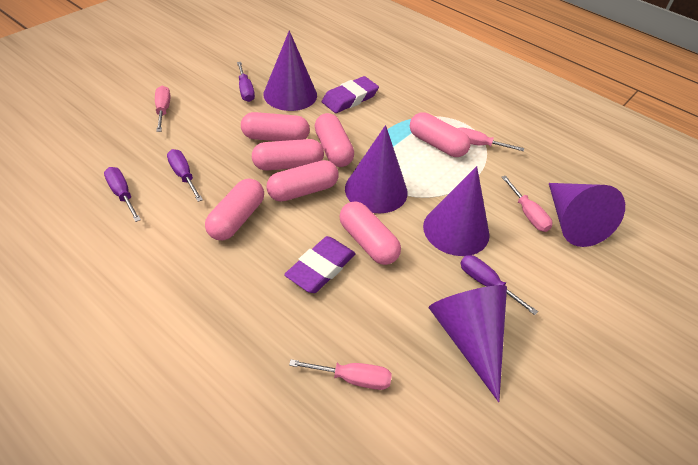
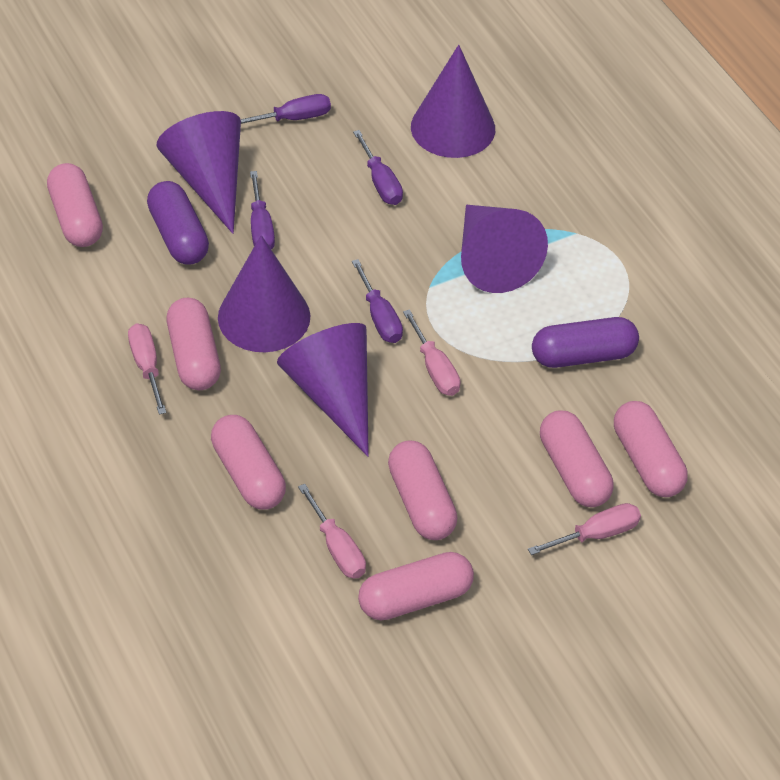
purple capsule: none = 0 -> [147,181,209,265] [532,317,639,368] = 2
purple eraser: [284,236,356,293] [322,76,379,113] = 2 -> none = 0

